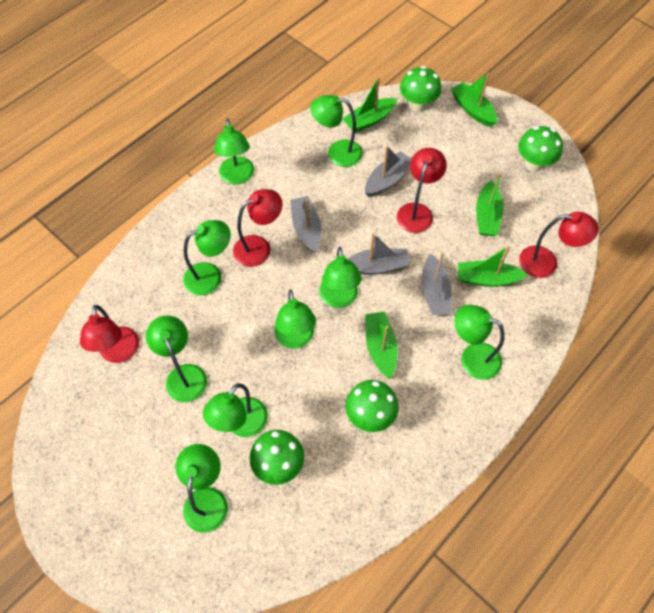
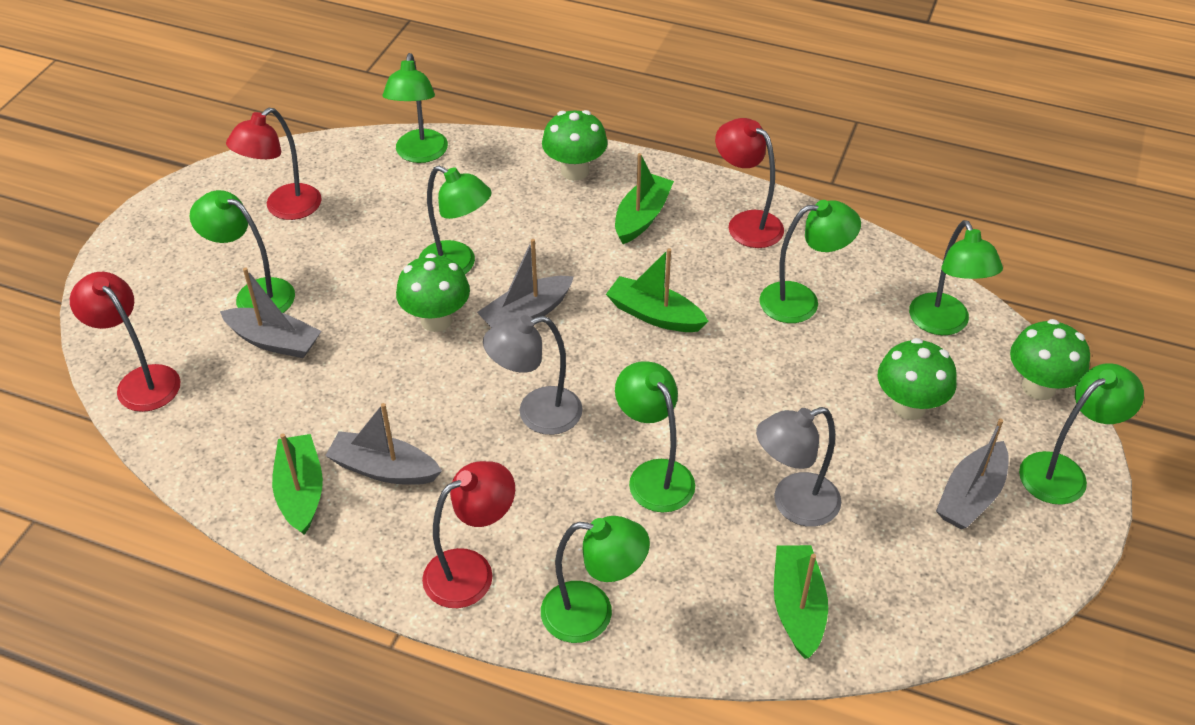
green boat: [343,77,397,133] [365,311,398,379] [451,73,497,127] [458,246,528,287] [476,173,504,236] = 5 -> [272,433,323,535] [606,248,709,332] [615,153,674,244] [774,545,828,659] = 4
green lamp: [146,315,207,402] [176,444,228,533] [183,220,231,296] [203,383,268,437] [214,118,254,185] [275,290,316,349] [310,95,363,167] [319,247,362,308] [454,305,504,380] = 9 -> [189,190,295,313] [383,53,448,163] [419,165,492,274] [541,516,650,643] [615,361,695,512] [759,200,861,323] [909,220,1003,335] [1019,363,1144,505] = 8
grey lamp: none = 0 -> [483,315,583,435] [756,407,841,527] = 2

